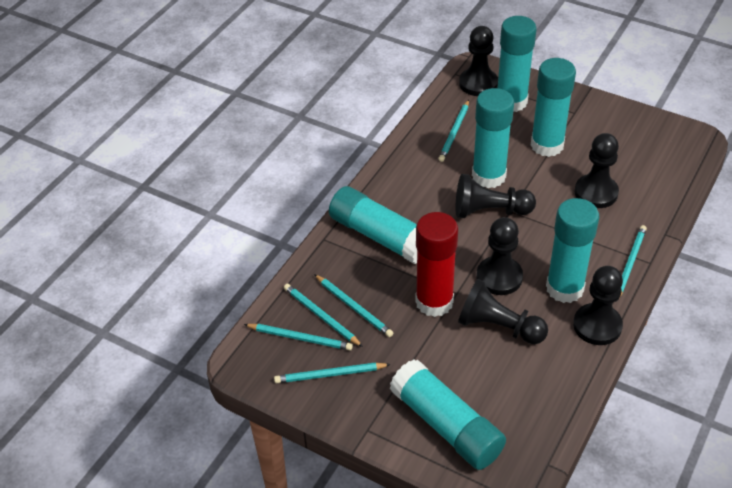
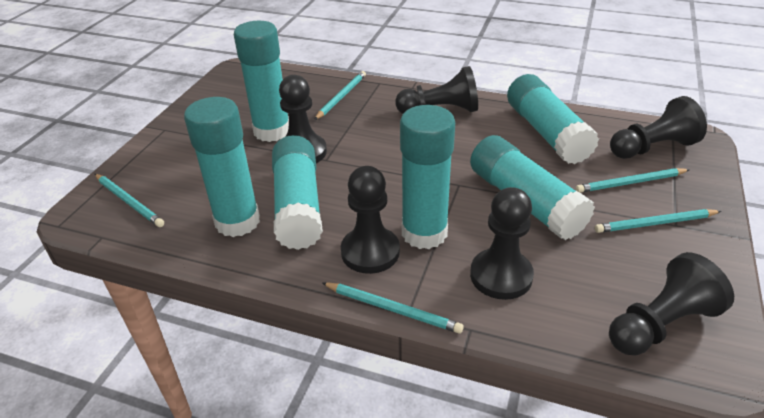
red glue stick: [415,212,458,317] = 1 -> none = 0
turquoise pencil: [244,324,353,350] [274,362,391,383] [284,284,363,347] [314,274,393,337] [438,100,469,162] [615,225,647,302] = 6 -> [95,174,164,227] [314,71,366,120] [323,282,464,334] [576,168,690,193] [595,209,721,233] = 5

